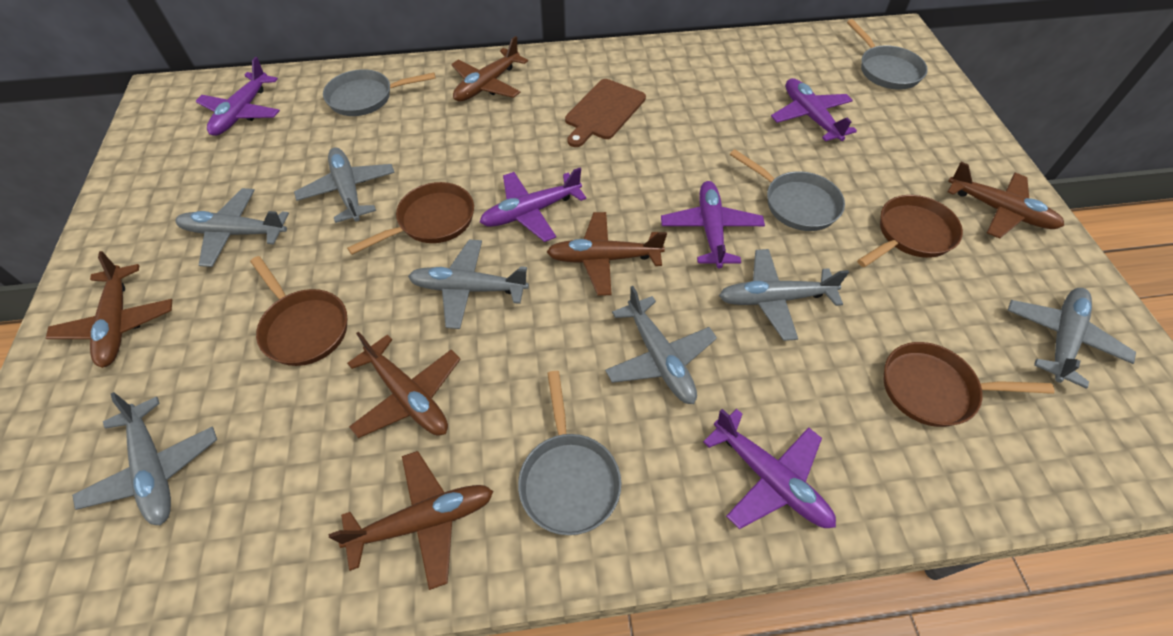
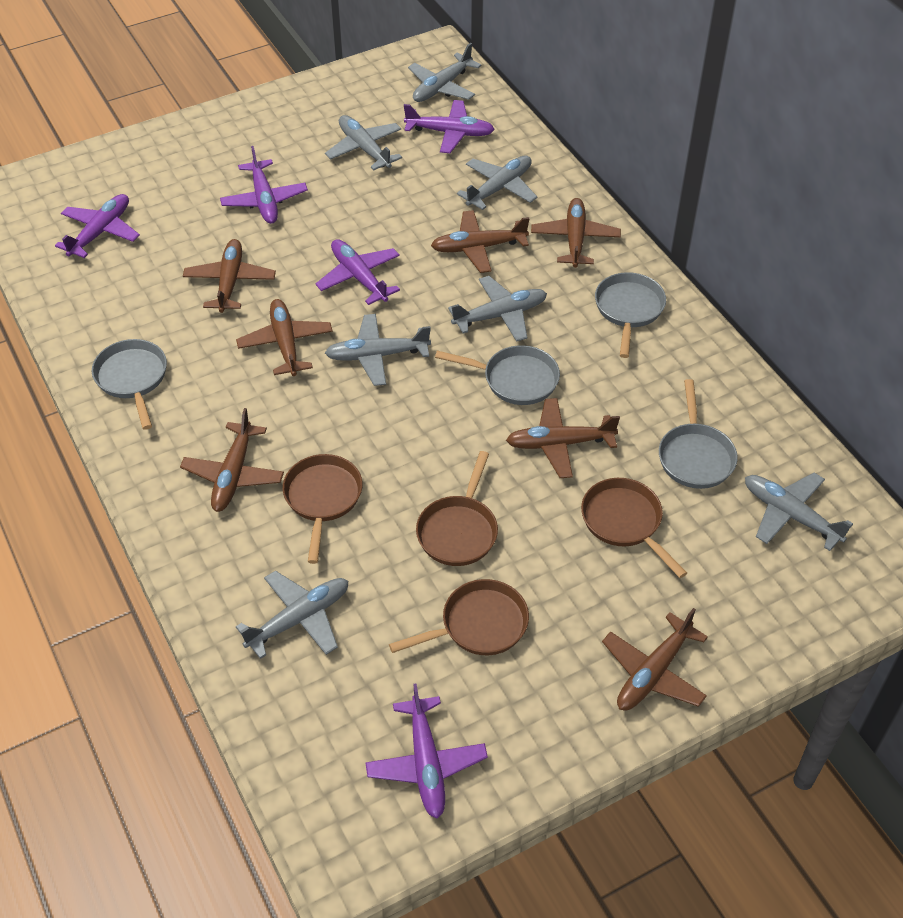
brown cutting board: [565,79,646,147] = 1 -> none = 0
brown plane: [46,251,172,368] [329,451,493,590] [347,332,461,438] [451,36,528,102] [547,212,667,296] [948,162,1064,239] = 6 -> [180,408,284,512] [183,239,276,313] [236,299,333,376] [431,210,529,273] [506,398,620,478] [531,198,621,268] [602,608,708,711] = 7

